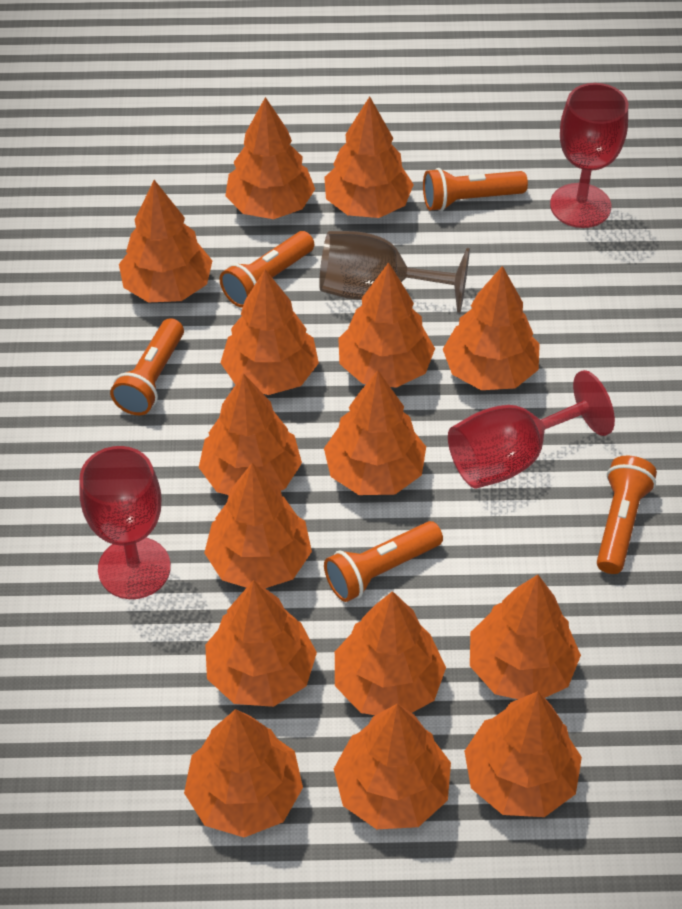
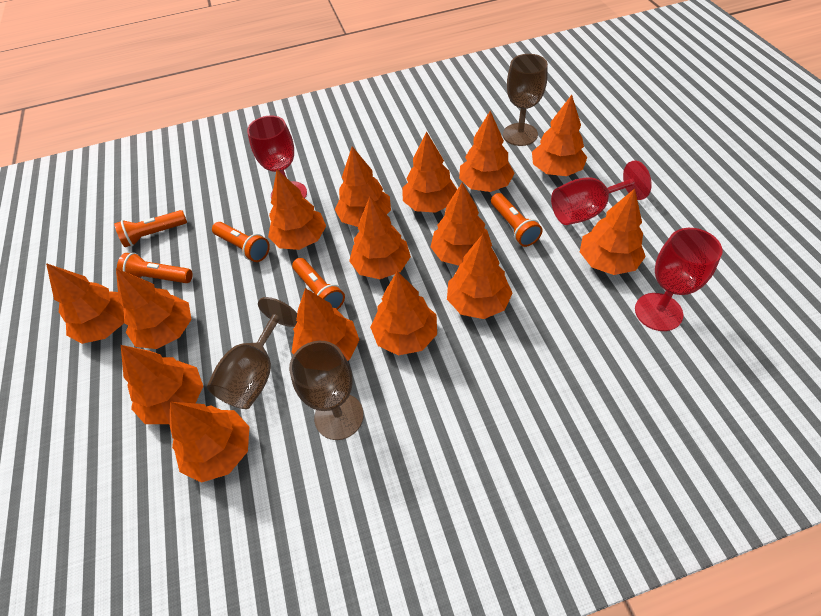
brown goblet: [319,231,470,313] = 1 -> [207,297,297,409] [289,341,364,440] [503,54,548,146] = 3

